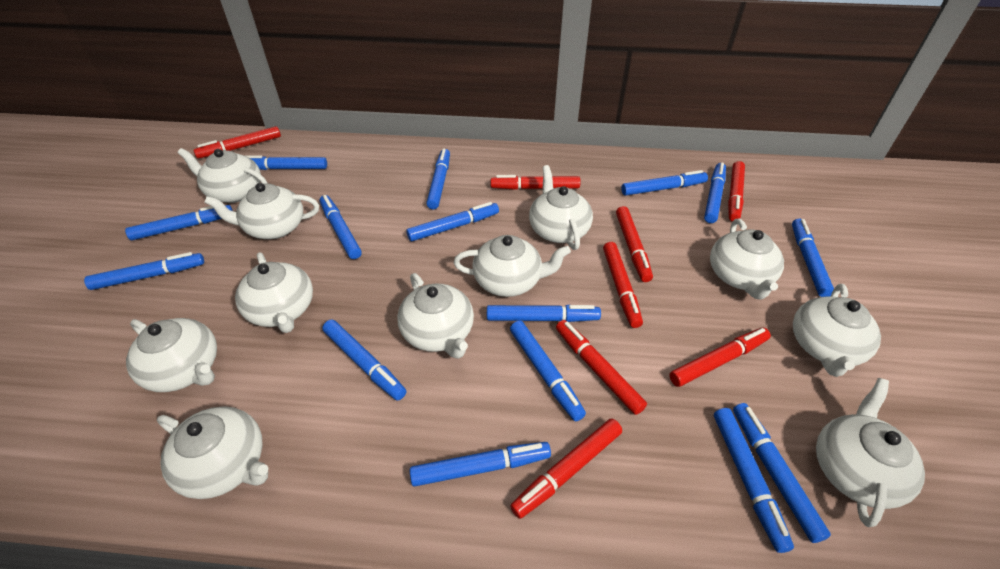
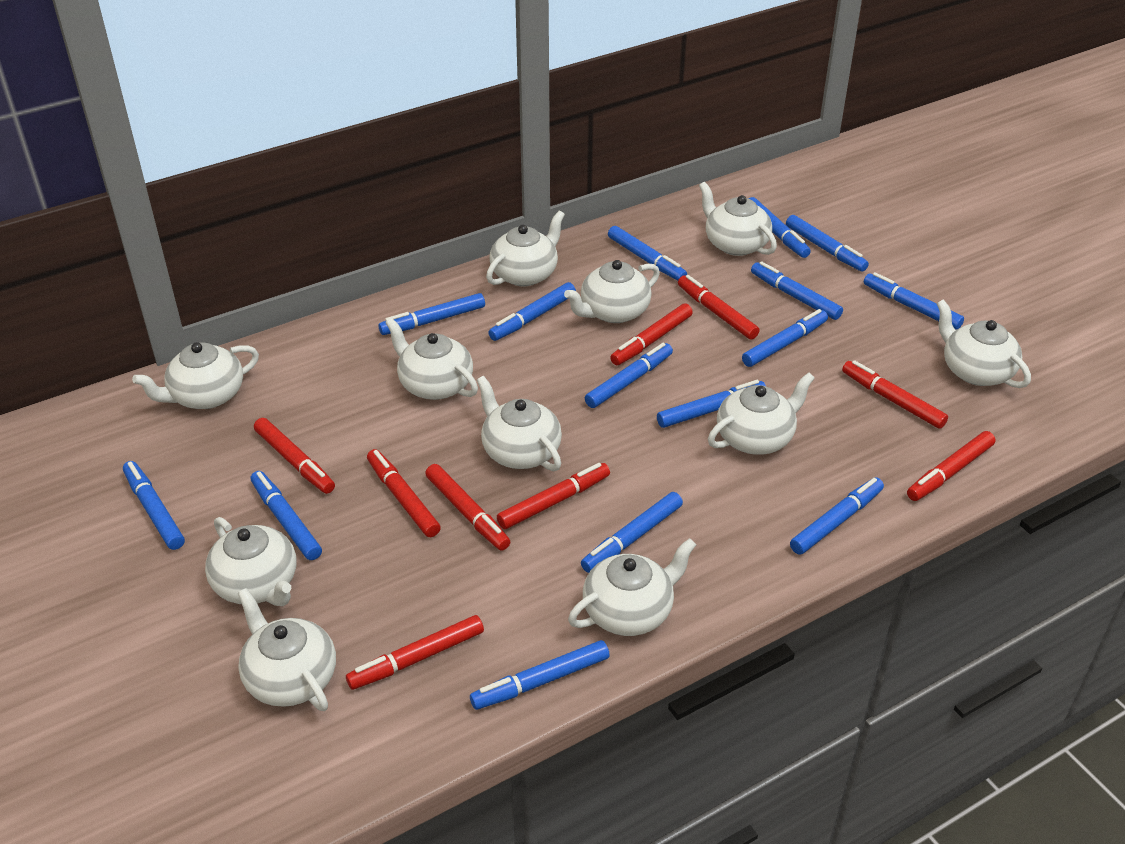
red marker: [193,126,281,158] [491,175,581,190] [510,419,622,519] [556,320,647,415] [603,242,643,328] [616,206,653,282] [669,328,771,387] [728,161,745,222] = 8 -> [254,418,335,494] [346,615,484,690] [367,449,441,537] [425,464,510,551] [497,463,610,529] [610,303,693,365] [678,275,759,340] [842,360,948,429] [907,431,996,501] = 9

